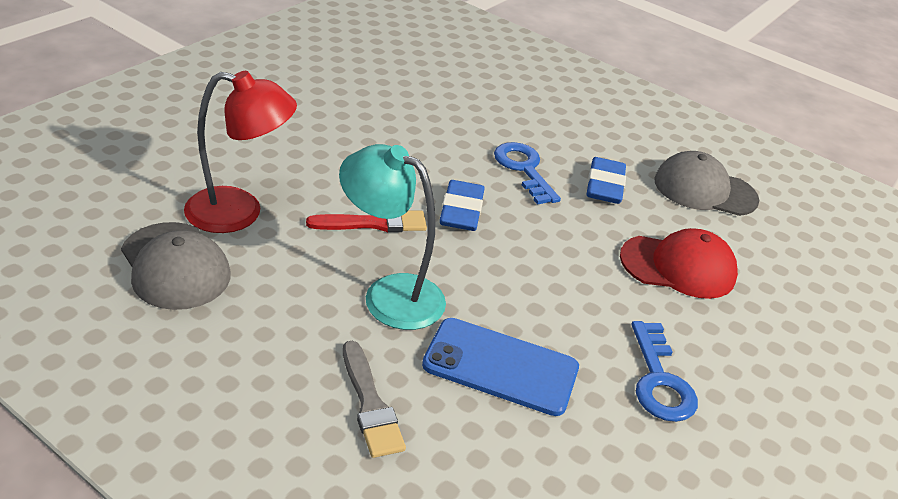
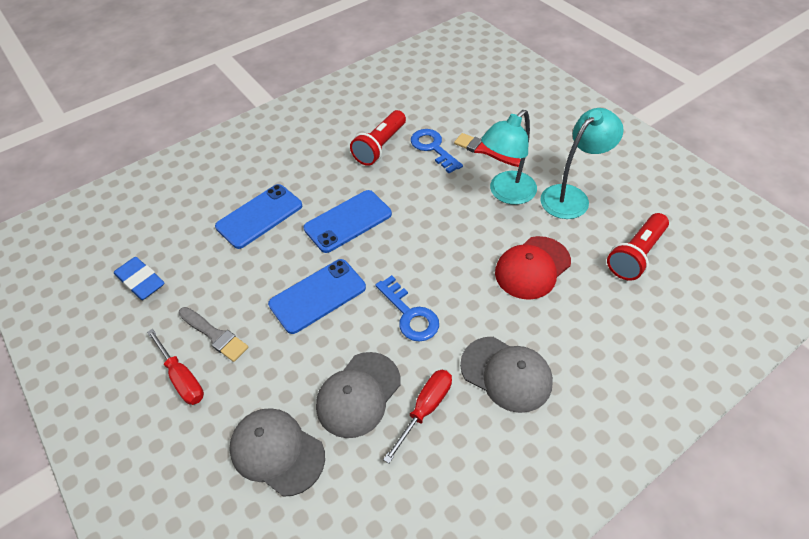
blue eraser: [440,180,485,231] [586,157,626,204] = 2 -> [114,257,165,300] = 1
blue phone: [422,318,579,416] = 1 -> [215,184,302,249] [268,259,366,334] [303,190,392,253] = 3
grey cap: [121,222,230,310] [654,151,759,216] = 2 -> [229,408,325,497] [316,352,401,438] [460,337,553,413] = 3
red flashlight: none = 0 -> [350,110,406,166] [607,213,669,281] = 2
red lamp: [184,71,297,233] = 1 -> none = 0
red screwdriver: none = 0 -> [147,329,204,405] [383,370,452,464] = 2
turquoise lamp: [339,144,446,330] = 1 -> [481,110,537,205] [541,108,624,219] = 2

